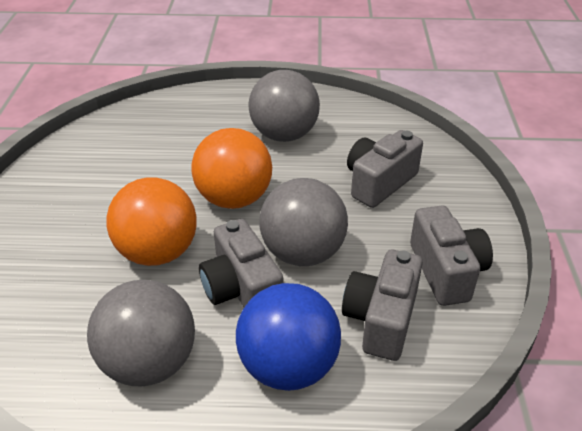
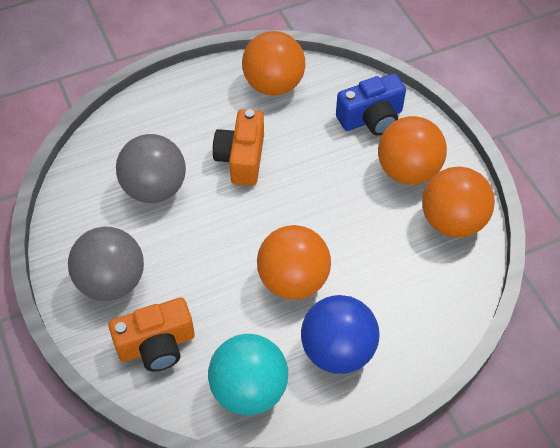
blue camera: none = 0 -> [336,73,406,135] = 1
grey ball: [87,280,195,386] [248,70,320,142] [259,178,348,266] = 3 -> [68,226,144,301] [116,134,186,203] = 2
grey camera: [199,219,283,307] [342,250,423,361] [347,130,423,208] [410,206,493,306] = 4 -> none = 0
orange ball: [106,177,197,266] [192,128,272,209] = 2 -> [242,31,305,96] [257,225,331,300] [378,116,447,185] [422,166,495,238] = 4
orange camera: none = 0 -> [108,297,195,372] [213,109,264,186] = 2
turquoise ball: none = 0 -> [208,334,288,415] = 1

